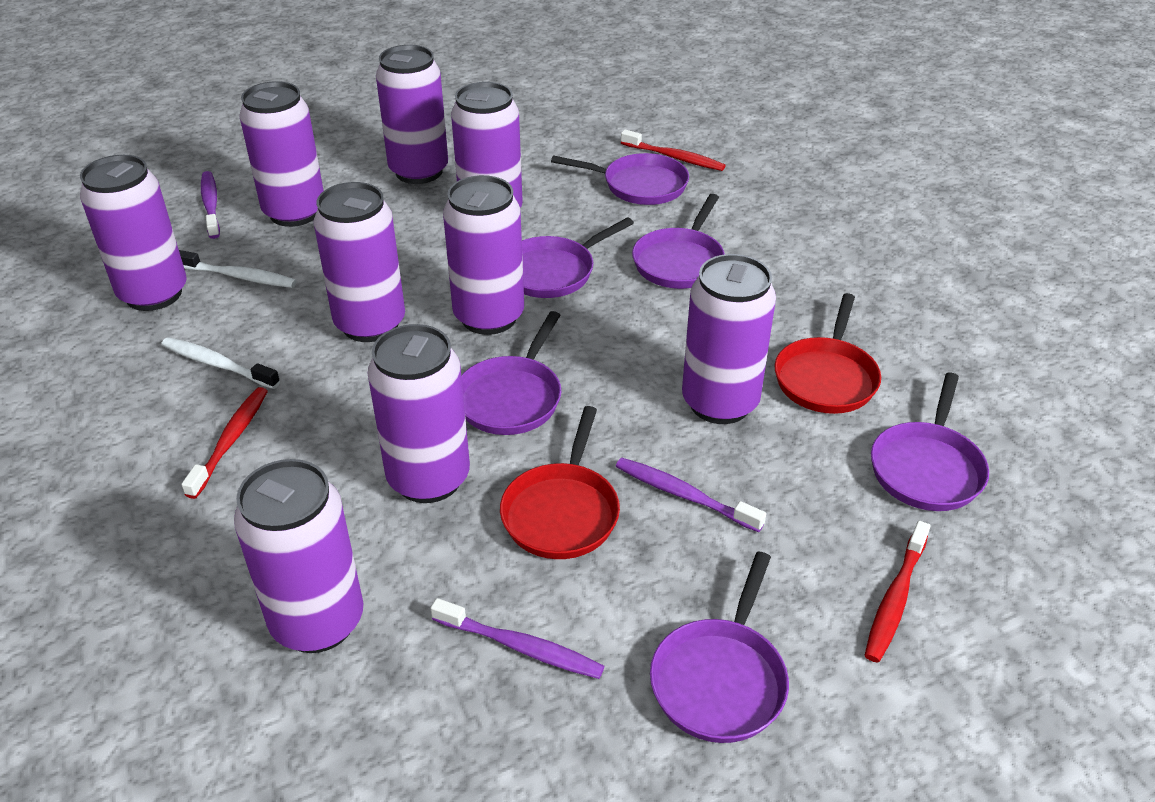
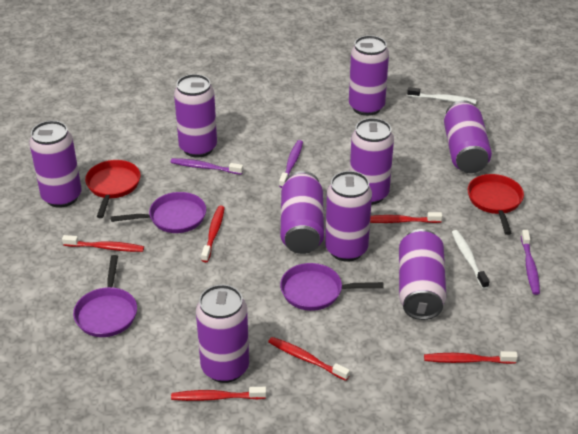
purple pan: [461,311,561,435] [522,217,634,298] [551,153,689,205] [632,194,725,289] [650,552,789,743] [871,372,989,511] = 6 -> [73,255,137,337] [111,192,206,233] [280,263,383,311] = 3
red toothbrush: [181,387,268,499] [621,130,726,171] [864,521,931,663] = 3 -> [62,235,144,252] [171,387,266,401] [201,206,225,262] [268,337,350,381] [370,212,442,223] [424,351,518,364] = 6

